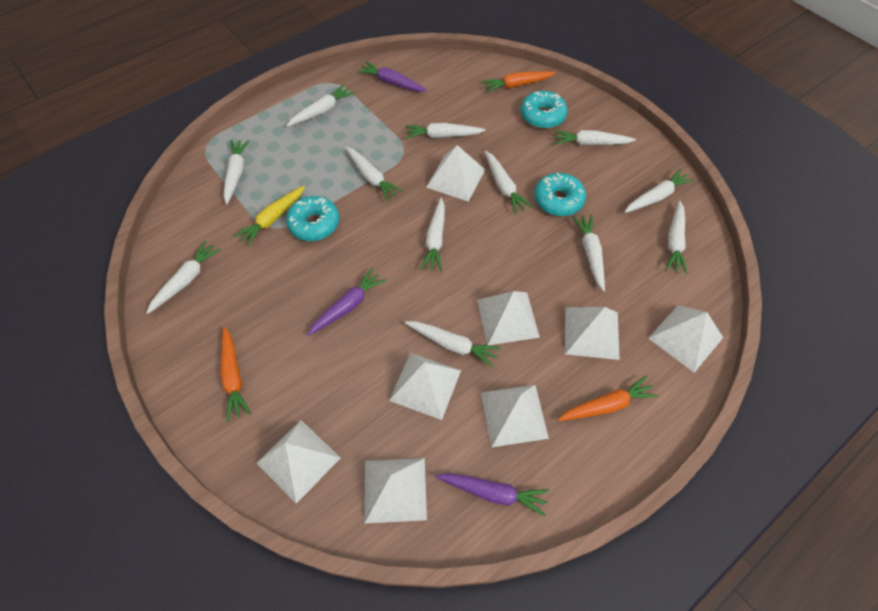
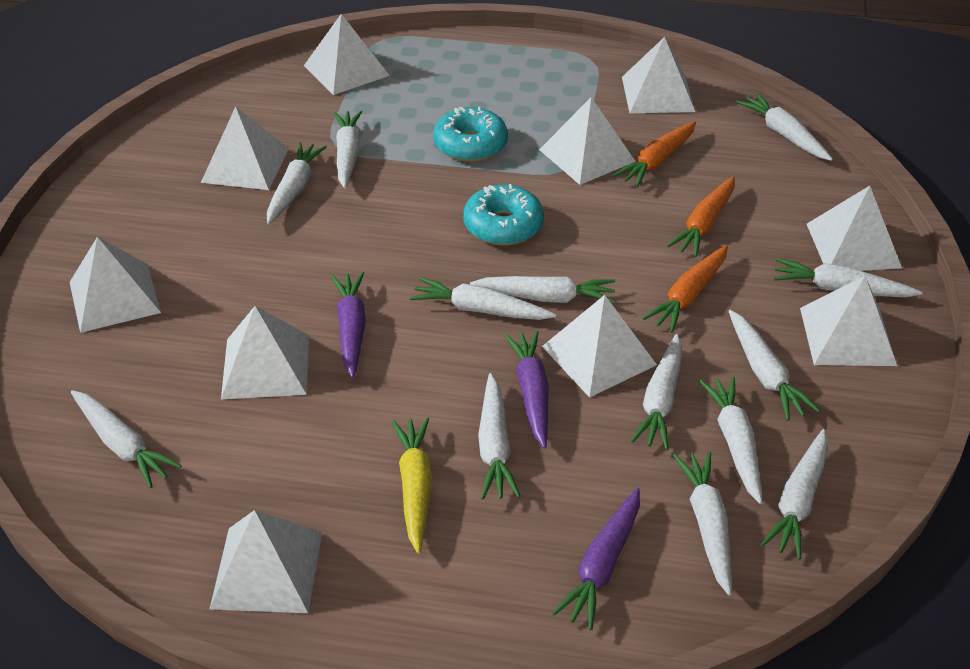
turquoise donut: [286,196,339,241] [520,91,567,129] [534,173,586,216] = 3 -> [433,107,508,162] [463,184,544,246] = 2
white carrot: [146,241,221,314] [224,140,250,204] [286,84,355,127] [345,147,403,201] [405,123,486,139] [405,321,501,368] [421,198,445,271] [485,151,532,214] [554,130,636,145] [573,215,605,292] [625,168,695,213] [665,201,688,274] = 12 -> [71,390,182,488] [267,142,327,224] [334,111,362,189] [410,277,557,320] [470,276,615,303] [478,373,521,500] [631,334,682,450] [673,452,732,596] [699,377,763,504] [729,310,820,420] [736,93,833,161] [760,429,828,560] [773,258,923,298] = 13
white pyramid: [257,420,341,504] [364,458,427,524] [389,353,461,420] [426,145,485,202] [477,291,540,345] [481,385,549,447] [565,307,620,360] [648,305,723,373] = 8 -> [70,237,161,333] [201,106,289,190] [210,510,322,613] [221,306,309,399] [304,14,390,95] [539,97,636,185] [542,295,657,398] [622,37,695,113] [800,276,897,366] [807,186,902,271] = 10

